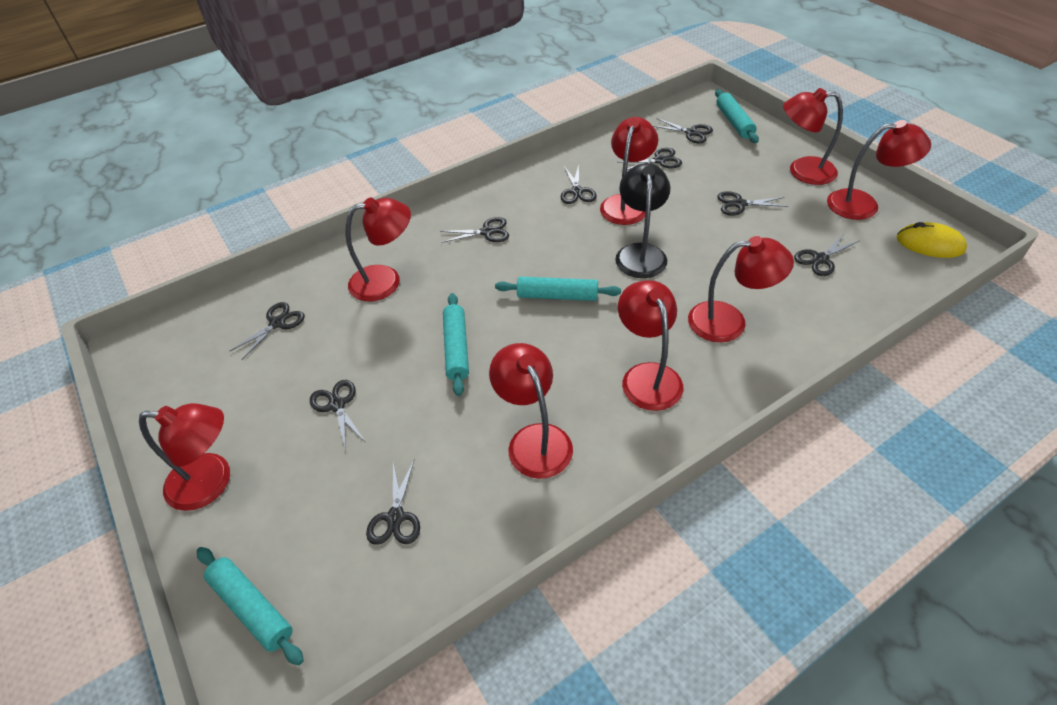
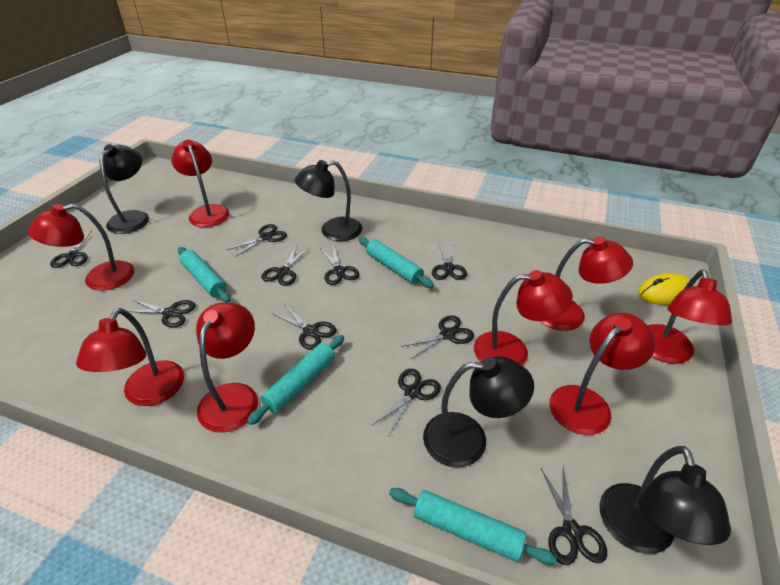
black lamp: [616,163,670,278] = 1 -> [100,144,149,234] [295,160,362,241] [423,356,534,468] [600,446,731,554] = 4
black scissors: [230,302,305,360] [310,380,365,451] [366,460,420,545] [440,217,509,243] [561,165,597,204] [619,148,682,170] [653,118,713,144] [717,191,789,215] [794,233,859,276] = 9 -> [50,230,92,268] [128,300,196,328] [227,224,287,257] [261,245,309,286] [272,304,337,350] [320,247,359,285] [372,368,441,437] [401,315,474,359] [432,242,467,280] [541,468,607,565] = 10

